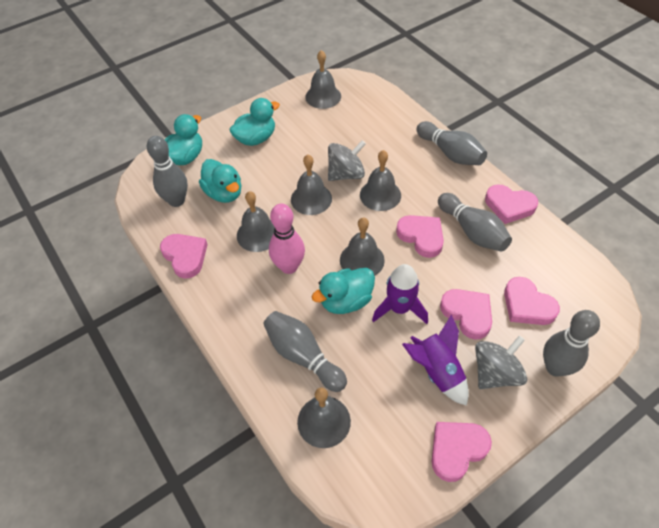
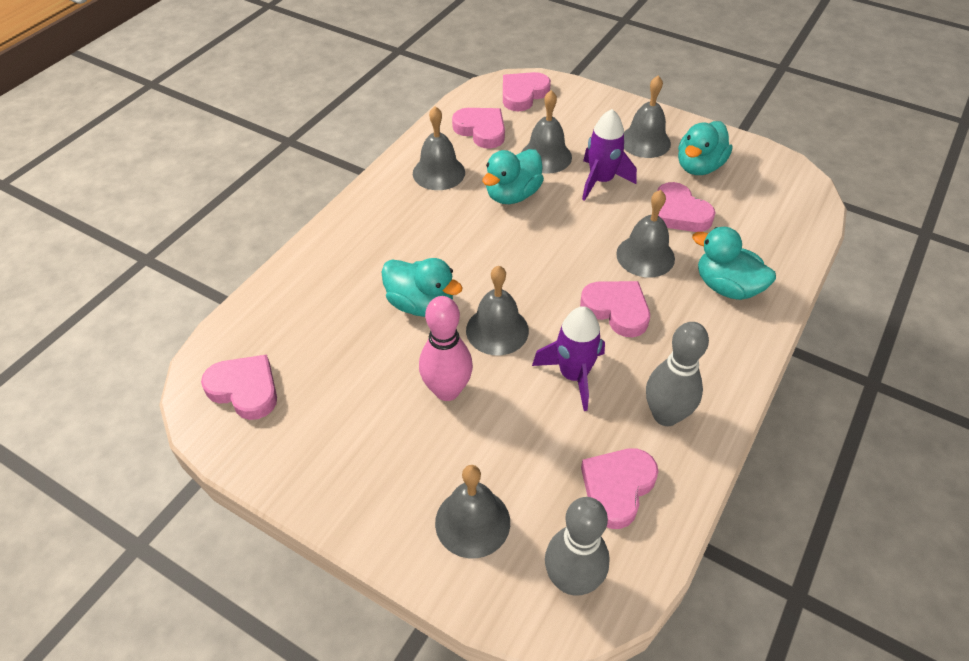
grey bowling pin: [147,136,188,207] [263,311,347,392] [417,121,487,165] [438,193,512,252] [543,310,600,377] = 5 -> [545,497,610,596] [646,322,709,426] = 2
grey spinning top: [328,140,366,181] [475,336,527,389] = 2 -> none = 0

